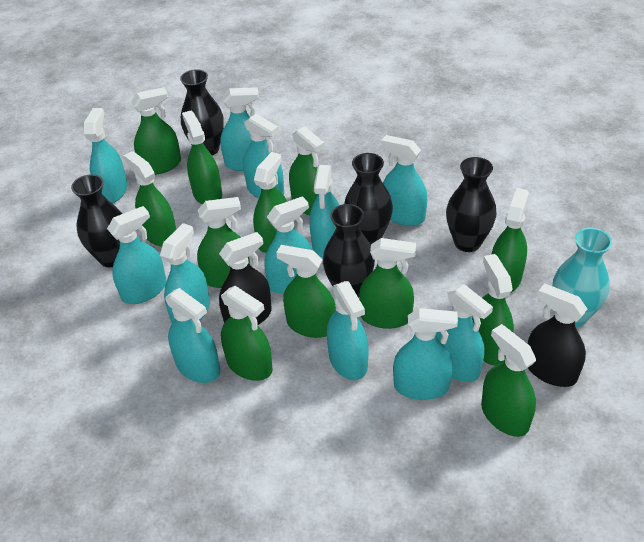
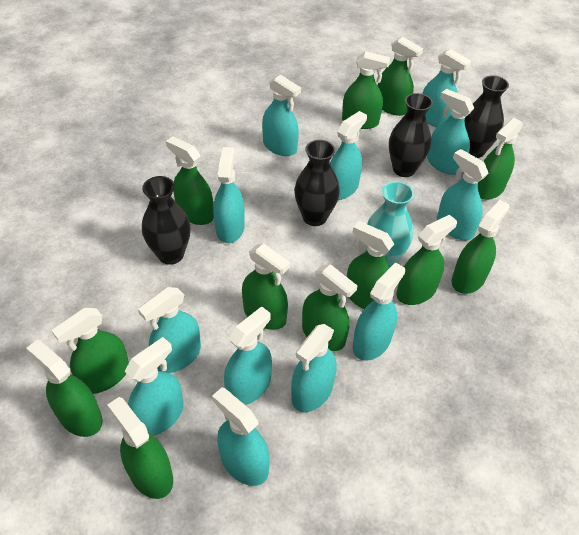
black spray bottle: [219,232,272,325] [527,283,587,387] = 2 -> none = 0
black vase: [71,174,122,267] [180,69,224,156] [323,204,375,298] [344,153,393,245] [446,157,496,252] = 5 -> [142,176,191,265] [294,140,340,226] [389,93,433,177] [465,75,509,158] = 4

